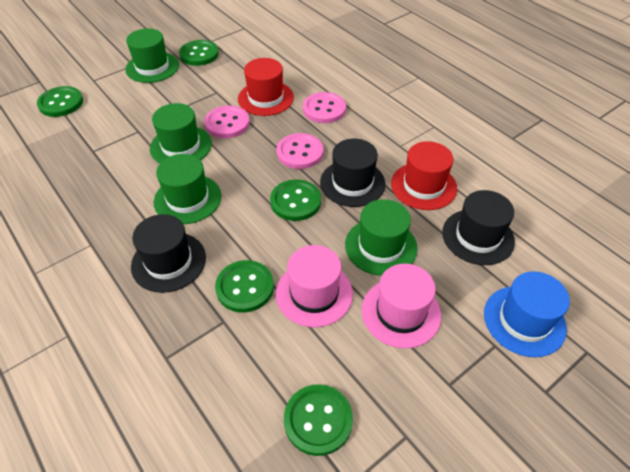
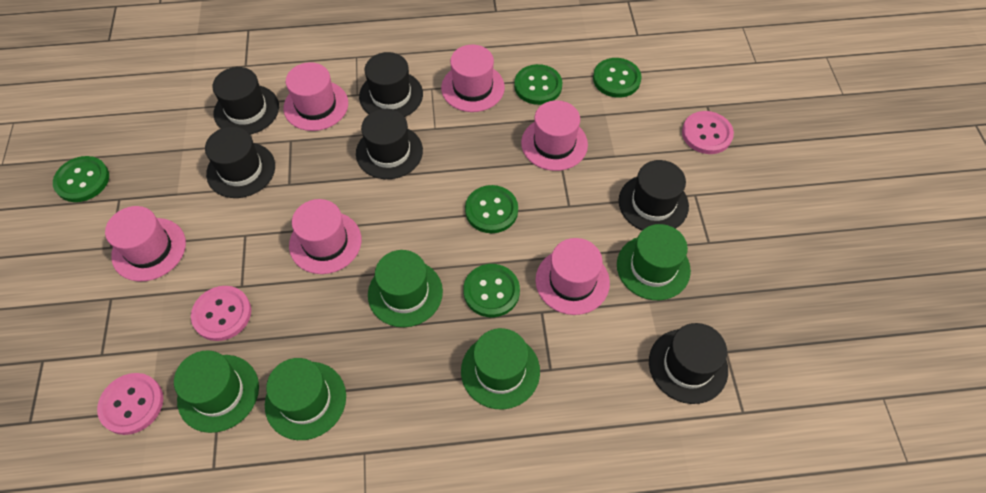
black hat: [131,214,206,293] [320,139,386,207] [442,190,515,265] = 3 -> [205,127,275,198] [213,67,279,135] [356,109,423,179] [359,52,423,117] [619,160,689,230] [649,323,728,404] = 6
blue hat: [484,271,570,357] = 1 -> none = 0
green hat: [125,29,179,83] [150,103,212,163] [154,154,221,224] [345,199,418,276] = 4 -> [174,350,259,433] [265,358,346,440] [368,250,443,327] [461,328,540,409] [617,224,691,300] = 5
pink hat: [276,245,353,328] [361,264,441,348] = 2 -> [105,206,186,281] [284,62,348,131] [289,199,362,274] [441,45,505,112] [521,100,588,171] [535,238,610,315] = 6
red hat: [238,58,294,116] [391,141,457,210] = 2 -> none = 0

